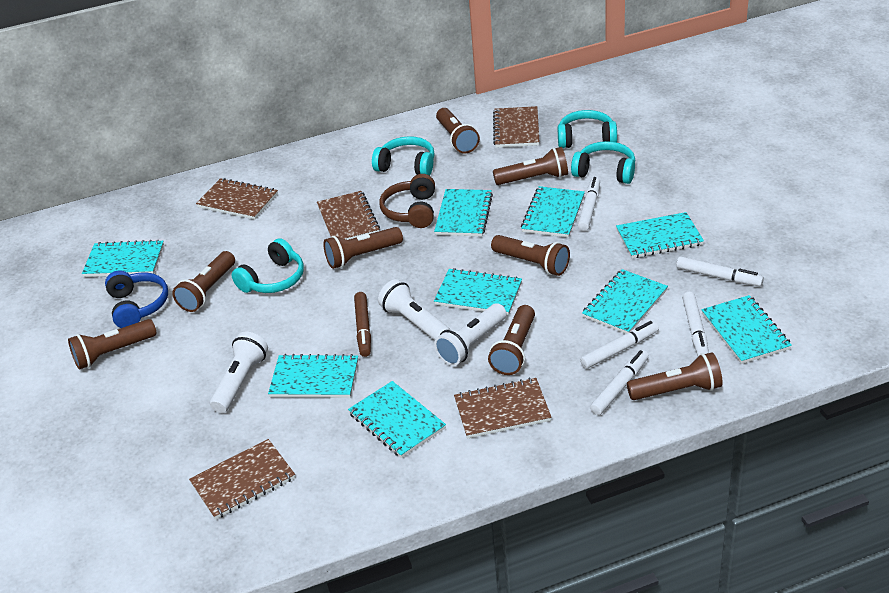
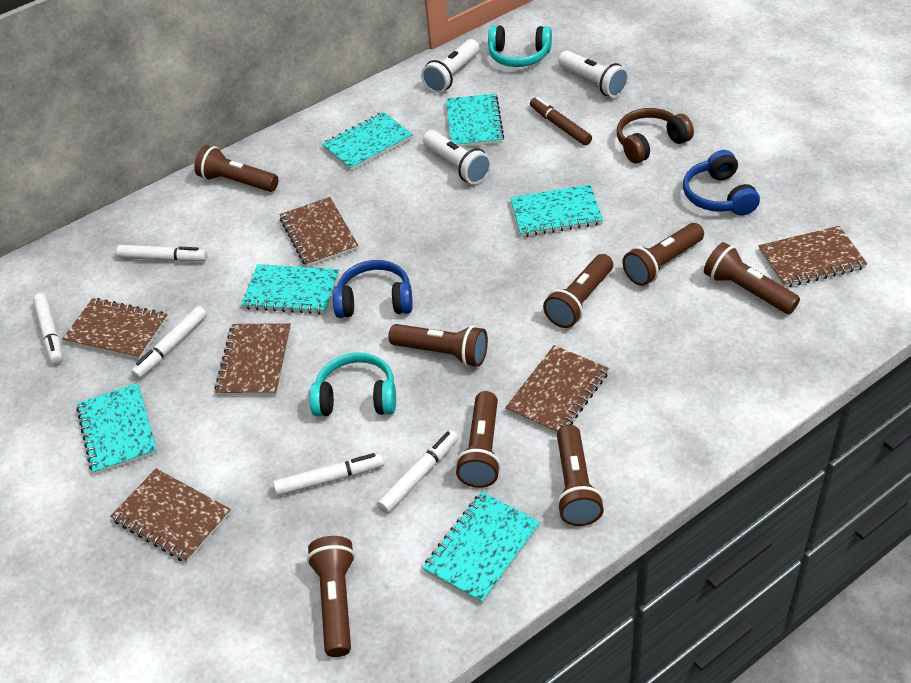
blue headphones: [105,271,168,328] = 1 -> [333,260,413,318] [683,150,760,216] = 2
brown notebook: [189,439,295,520] [196,178,278,220] [317,191,380,240] [454,378,552,439] [493,106,539,148] = 5 -> [62,298,168,359] [110,469,231,563] [215,323,291,396] [280,197,358,267] [505,345,609,434] [759,226,867,288] = 6
turquoise headphones: [232,238,304,293] [372,136,434,176] [558,110,617,148] [571,141,635,184] = 4 -> [309,352,396,416] [488,25,552,67] = 2
turquoise notebook: [82,240,164,277] [268,354,358,398] [348,381,446,458] [434,189,493,236] [434,268,522,315] [521,186,585,238] [582,269,668,334] [616,212,704,258] [701,295,792,364] = 9 -> [76,383,157,475] [241,264,339,315] [322,112,413,171] [423,492,540,604] [446,93,504,147] [510,185,603,237] = 6

